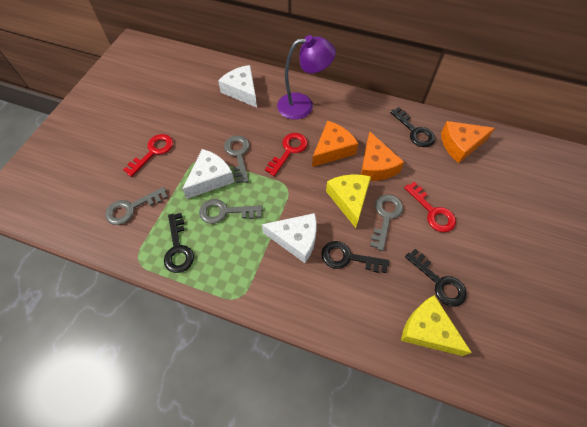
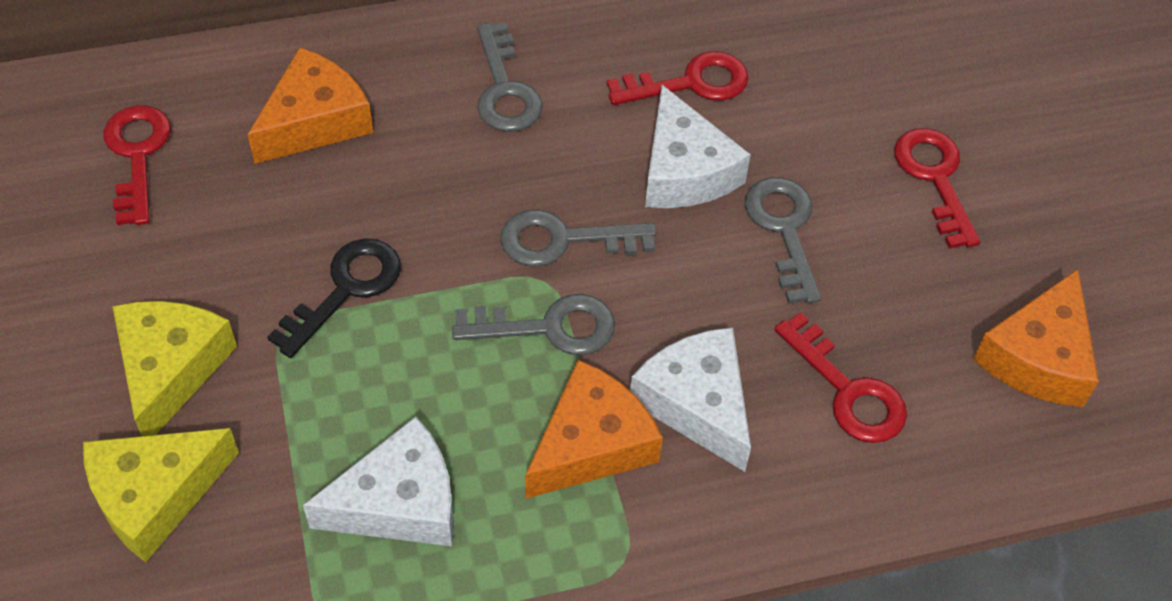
black key: [164,213,194,273] [322,241,389,273] [390,107,435,147] [405,249,467,307] = 4 -> [267,238,401,358] = 1
purple lamp: [277,35,336,120] = 1 -> none = 0
red key: [123,134,173,177] [265,133,308,176] [404,182,456,232] = 3 -> [103,105,171,225] [607,51,749,105] [775,312,907,443] [894,128,980,249] = 4

